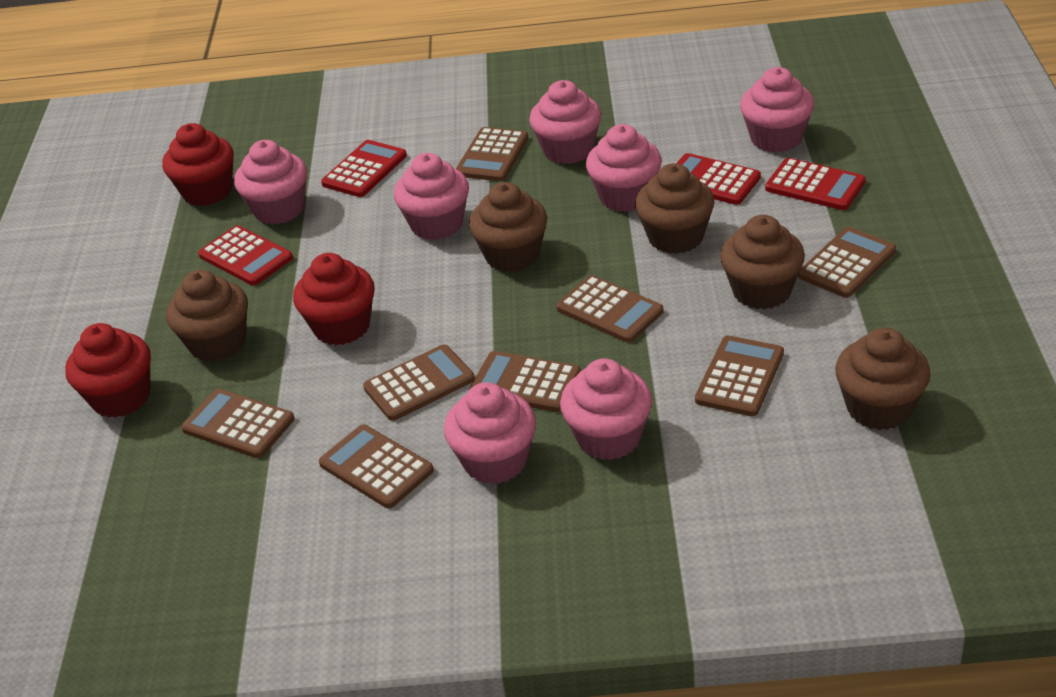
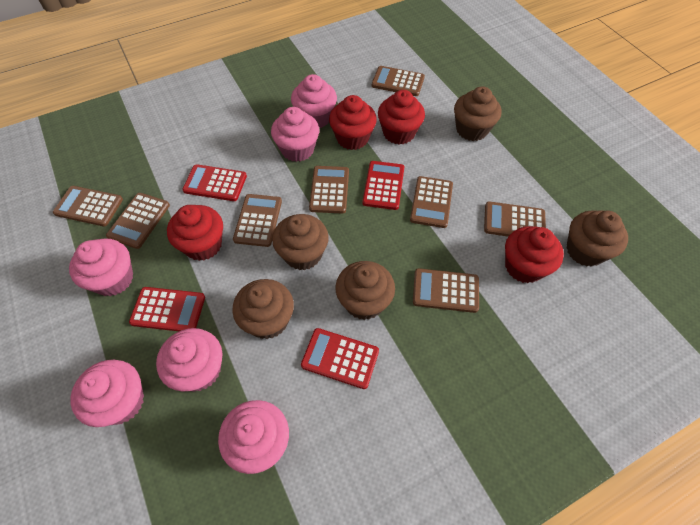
pink cupcake: [234,140,307,225] [394,153,469,240] [444,382,536,484] [529,80,601,164] [560,358,652,460] [586,124,662,212] [740,67,814,153] = 7 -> [69,238,133,296] [70,360,144,427] [156,328,222,391] [218,400,289,474] [271,107,319,162] [291,74,337,128] = 6
red cupcake: [65,323,151,418] [162,123,234,206] [293,253,375,345] = 3 -> [167,205,223,261] [329,95,377,150] [378,90,425,145] [505,226,564,283] = 4

